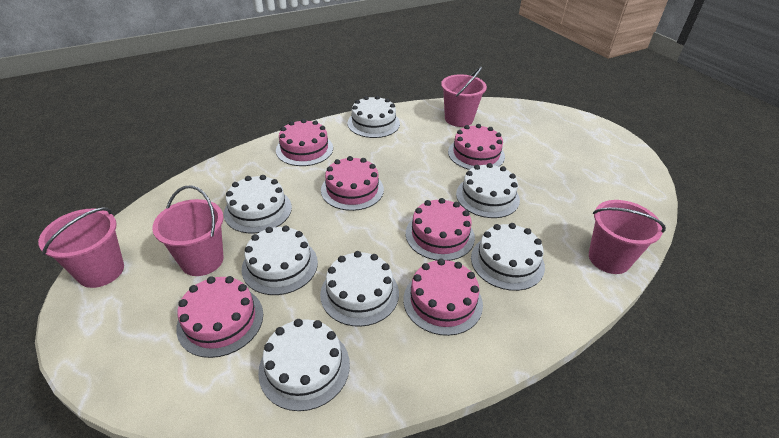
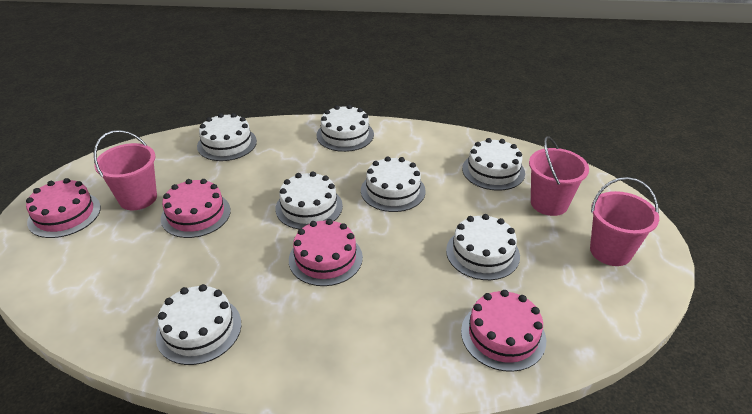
pink bucket: [38,208,124,288] [152,185,224,276] [441,66,487,127] [589,200,666,274] = 4 -> [94,130,157,210] [529,136,589,216] [590,177,659,266] = 3
pink cake: [176,276,263,358] [276,119,333,166] [321,156,384,211] [403,259,483,336] [406,198,475,261] [448,124,505,170] = 6 -> [26,178,101,238] [161,179,231,238] [289,219,363,286] [461,290,546,372] = 4

